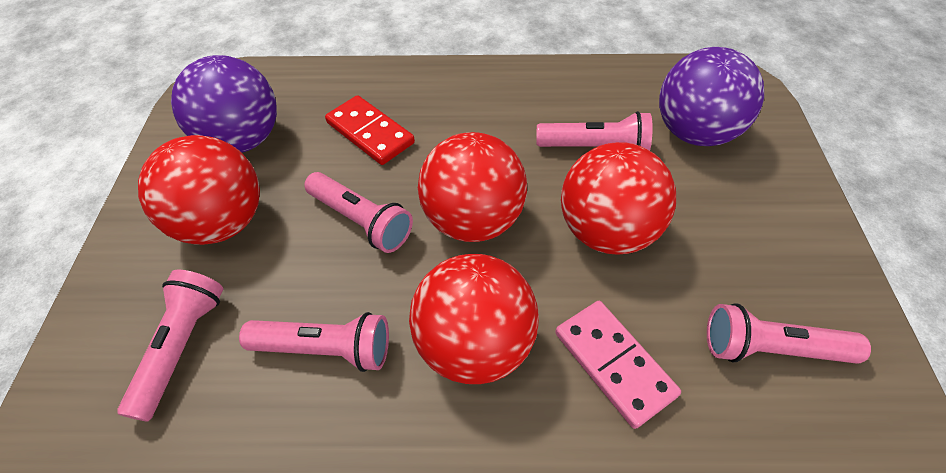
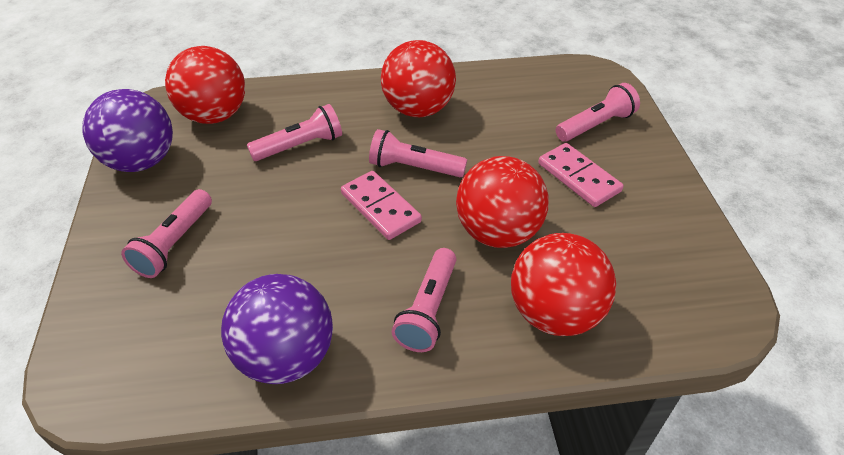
pink domino: [555,301,681,429] = 1 -> [341,171,422,240] [538,143,624,207] = 2
red domino: [325,95,415,165] = 1 -> none = 0

